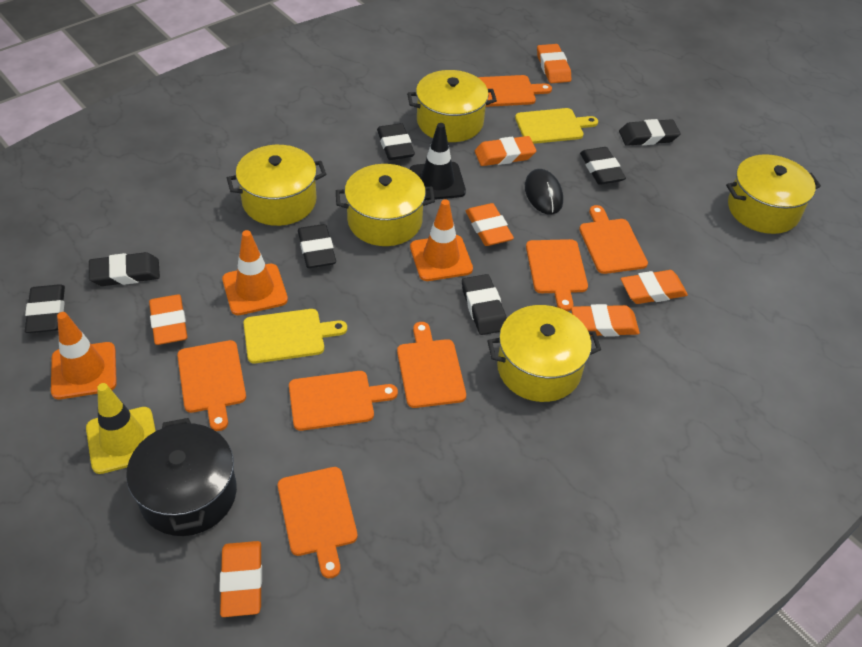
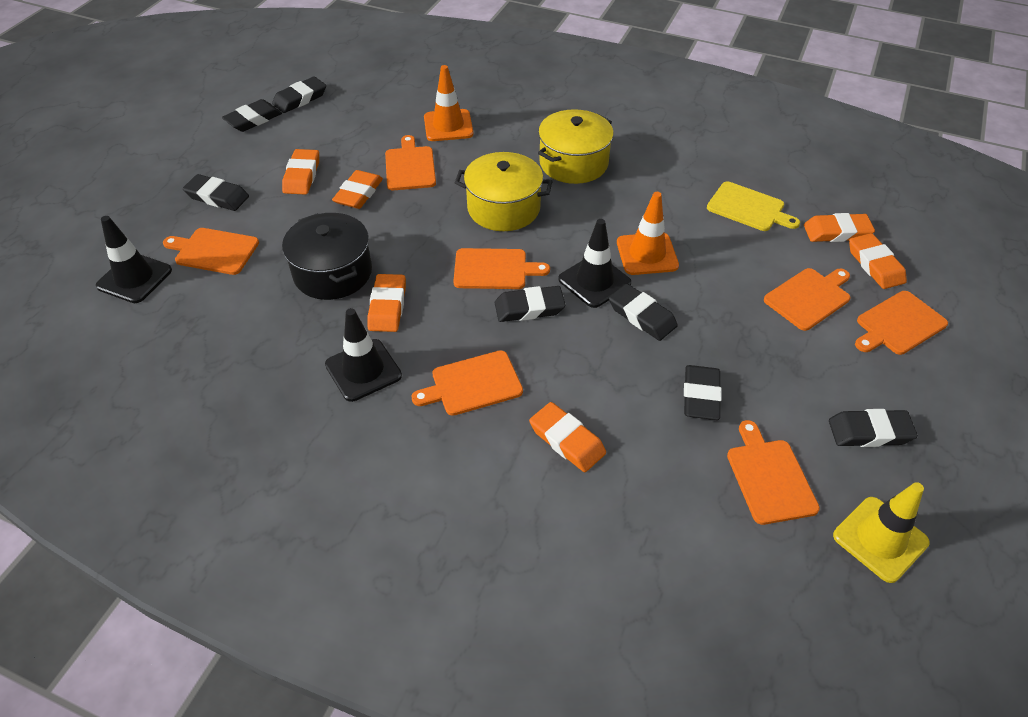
black mouse: [525,169,563,215] = 1 -> none = 0
black traffic cone: [410,123,466,201] = 1 -> [96,216,172,303] [325,308,402,402] [559,219,631,308] = 3
orange eraser: [149,294,188,345] [219,541,262,617] [466,203,514,246] [475,136,536,166] [537,44,571,83] [571,304,640,337] [621,270,688,304] = 7 -> [282,149,319,195] [332,170,383,209] [367,274,406,332] [529,402,606,472] [804,213,875,242] [849,233,907,289] = 6
orange traffic cone: [51,312,117,399] [222,230,288,315] [410,199,473,281] = 3 -> [424,65,473,141] [617,192,679,275] = 2
yellow cutting board: [244,309,347,364] [515,108,598,144] = 2 -> [707,181,800,231] = 1
yellow pot: [227,145,326,226] [336,164,435,246] [407,70,497,142] [487,305,601,402] [726,154,821,234] = 5 -> [455,152,553,231] [538,109,614,184] = 2

